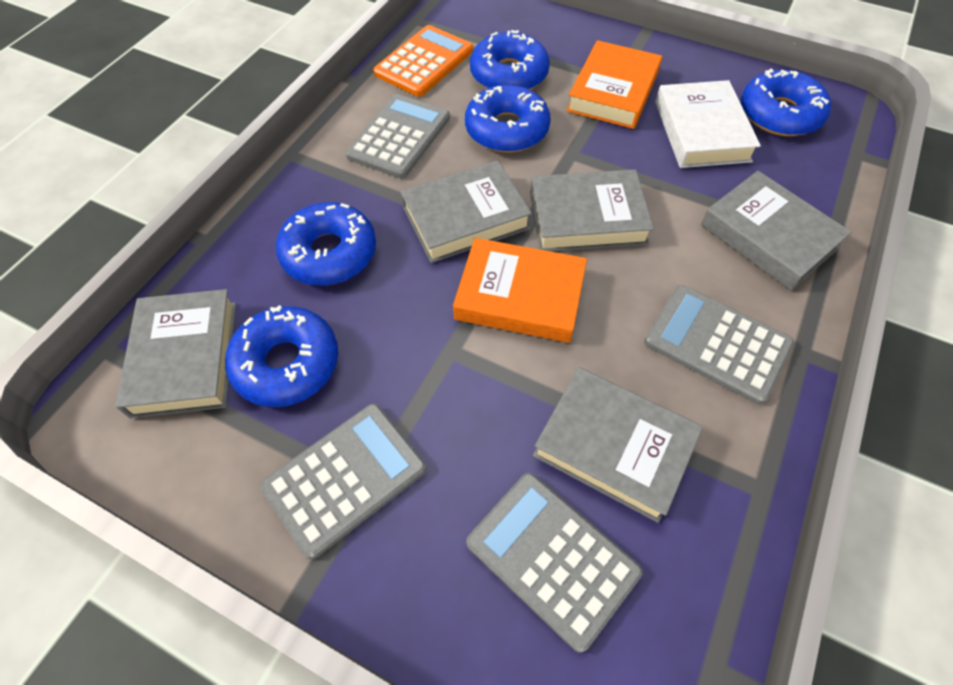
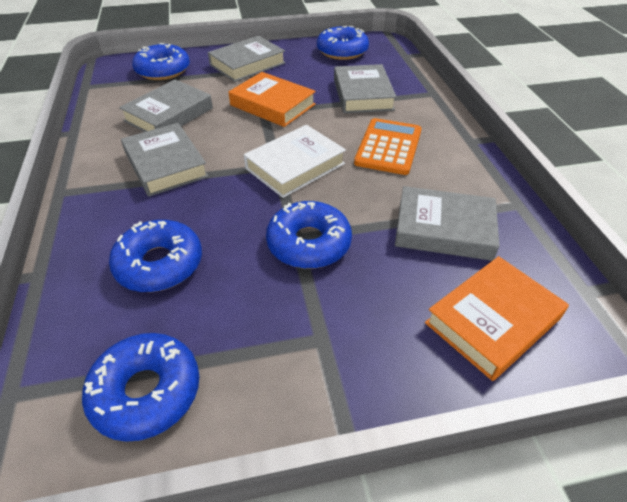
grey calculator: [260,404,426,559] [346,94,450,179] [466,473,643,653] [644,285,794,405] = 4 -> none = 0

